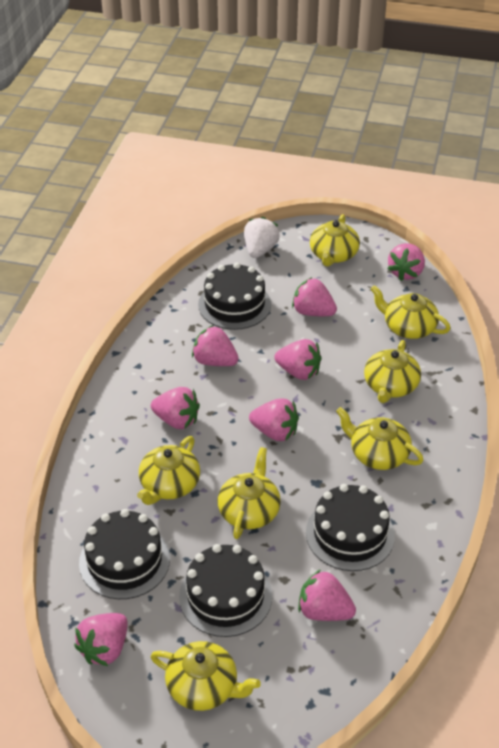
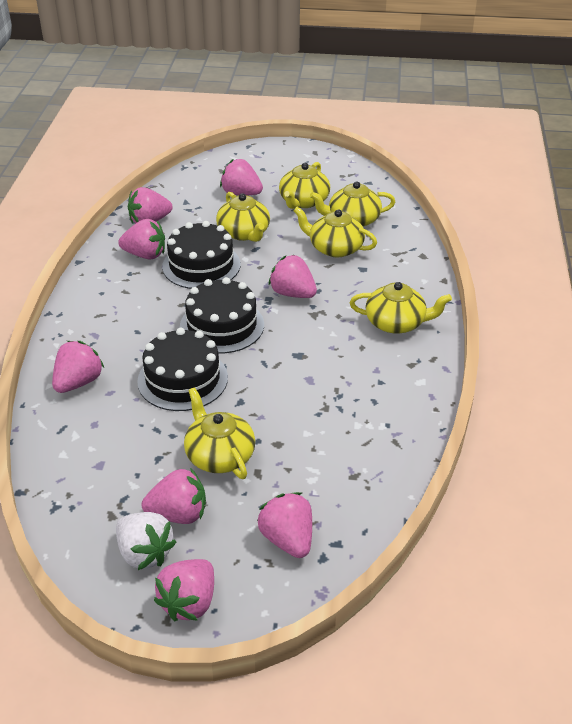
black cake: [79,509,170,599] [179,544,272,637] [198,262,271,330] [306,484,395,571] = 4 -> [137,328,228,411] [162,221,240,289] [180,277,264,354] = 3
yellow teapot: [137,436,200,505] [150,641,261,711] [218,447,281,539] [310,214,360,267] [336,407,424,470] [364,340,421,403] [371,285,451,339] = 7 -> [184,387,255,479] [216,192,270,242] [279,162,330,209] [293,207,377,257] [310,181,395,227] [350,282,452,334] = 6

